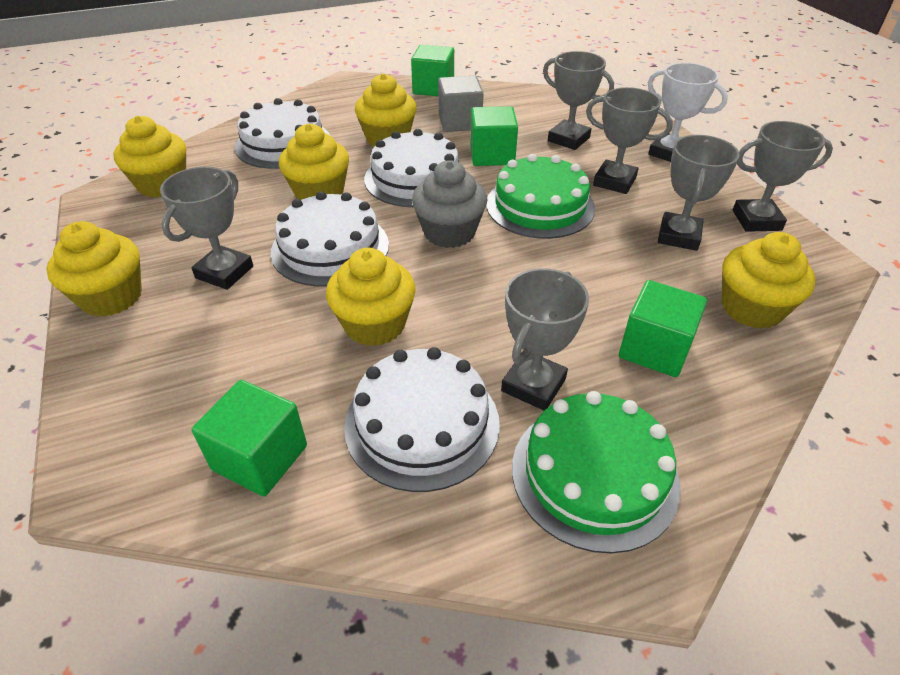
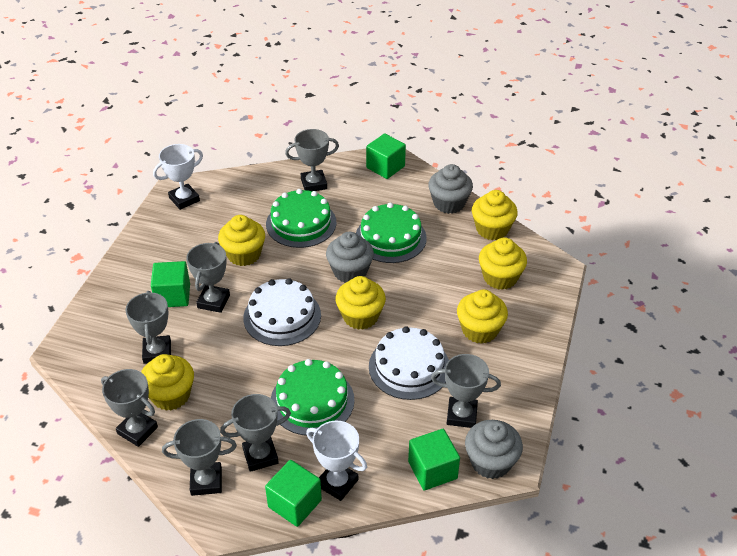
green cake: [486,154,595,239] [512,391,680,554] = 2 -> [266,189,336,248] [271,359,355,436] [356,203,427,263] = 3
grey cube: [438,75,484,132] = 1 -> none = 0
grey cupcake: [412,160,487,248] = 1 -> [326,232,374,283] [428,164,473,214] [465,420,523,479] = 3
grey trophy: [160,167,253,290] [501,268,589,411] [543,51,614,150] [586,87,673,194] [658,135,740,251] [733,121,833,232] = 6 -> [101,369,158,447] [125,291,171,364] [162,419,237,496] [186,242,230,313] [220,394,291,472] [285,129,339,191] [431,354,501,428] = 7
white cake: [235,98,330,169] [271,191,389,287] [344,347,500,492] [364,129,459,207] = 4 -> [243,278,321,346] [369,326,449,400] = 2
white trophy: [648,63,728,162] = 1 -> [153,144,203,210] [306,421,367,501] = 2

